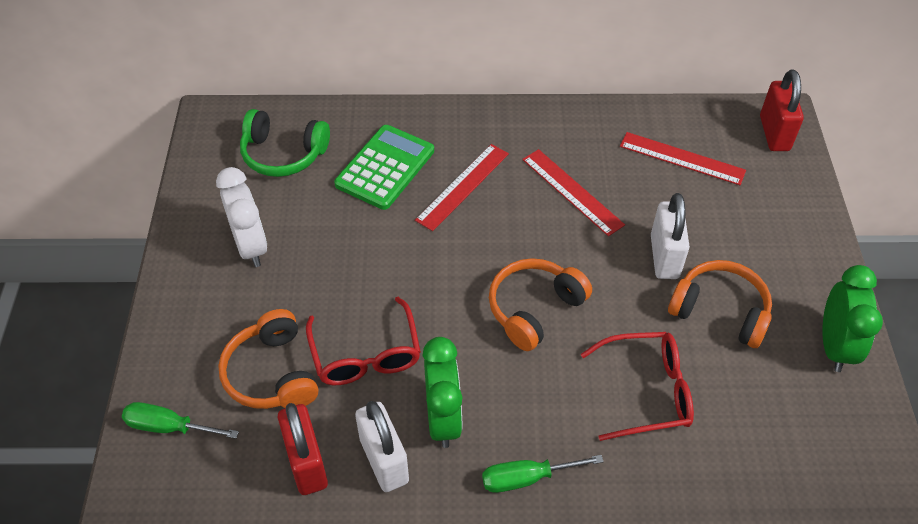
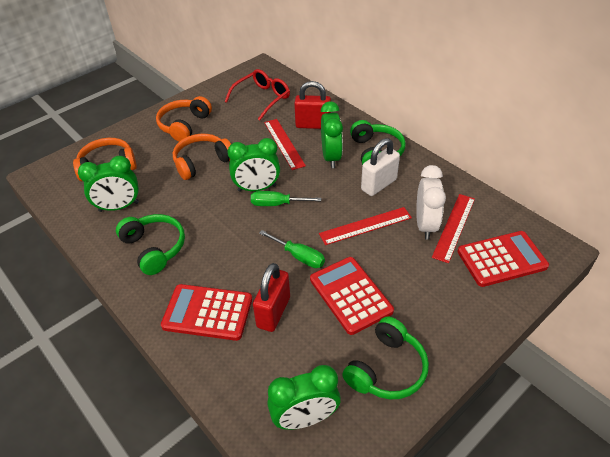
green calculator: [334,125,434,210] = 1 -> none = 0
green clock: [422,337,462,448] [822,265,883,372] = 2 -> [78,156,139,212] [227,138,280,192] [267,365,341,430] [321,101,343,168] = 4
green headphones: [240,109,330,177] = 1 -> [116,214,185,275] [342,317,429,399] [350,120,406,165] = 3
red calculator: none = 0 -> [161,284,252,341] [310,257,394,335] [457,231,549,287] = 3
red glasses: [306,297,421,385] [581,332,694,441] = 2 -> [224,69,290,121] = 1
white padlock: [355,401,409,492] [651,193,690,279] = 2 -> [361,138,400,196] = 1

